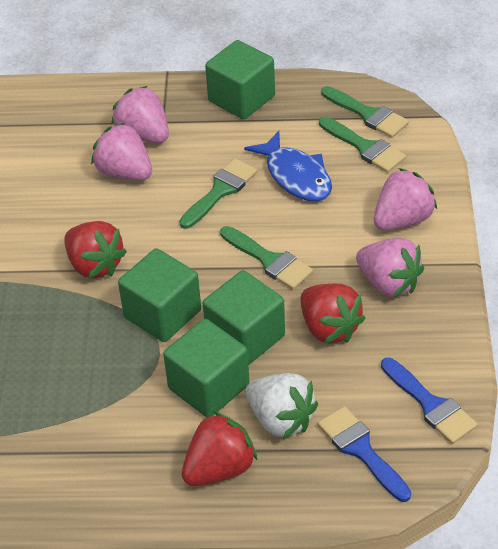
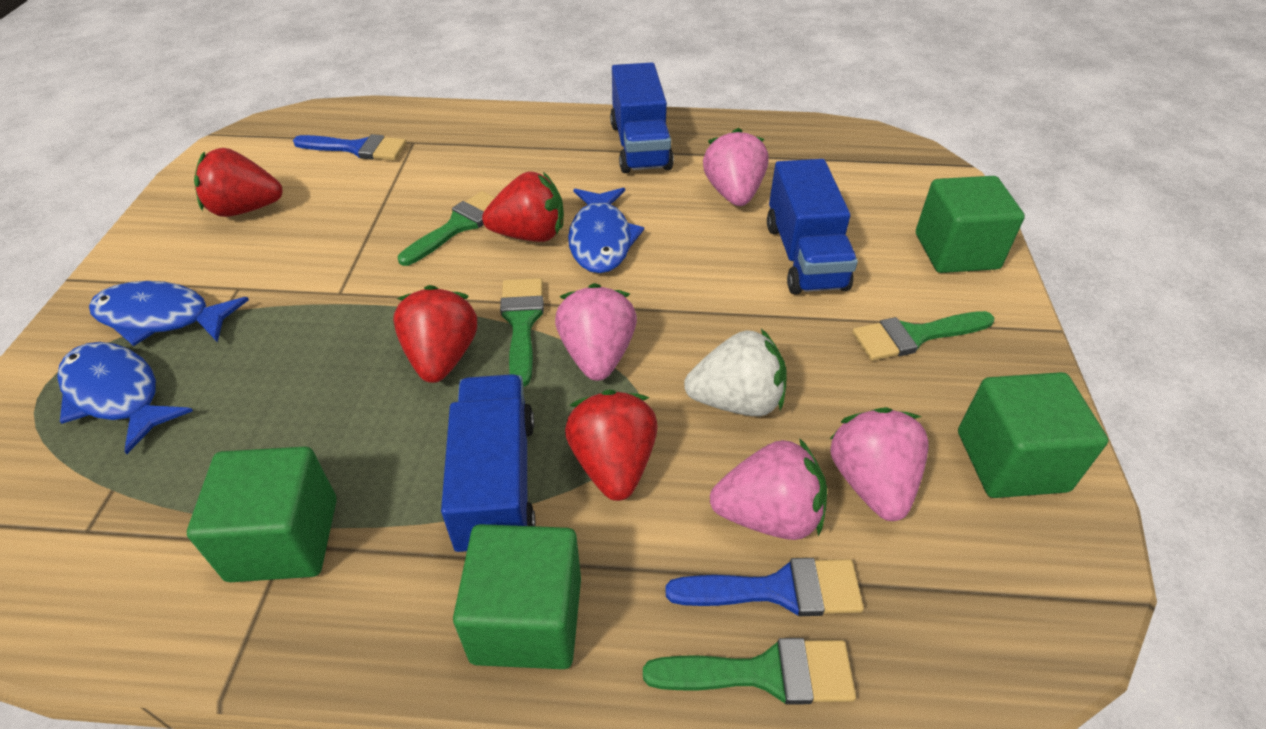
blue fish: [244,131,332,201] = 1 -> [57,342,193,454] [89,281,249,346] [568,187,644,273] = 3
blue truck: none = 0 -> [441,374,536,553] [610,62,674,173] [767,159,858,294] = 3
red strawberry: [64,221,127,279] [182,411,257,486] [301,284,366,344] = 3 -> [194,148,282,217] [393,285,477,383] [482,171,564,242] [565,390,658,501] = 4

